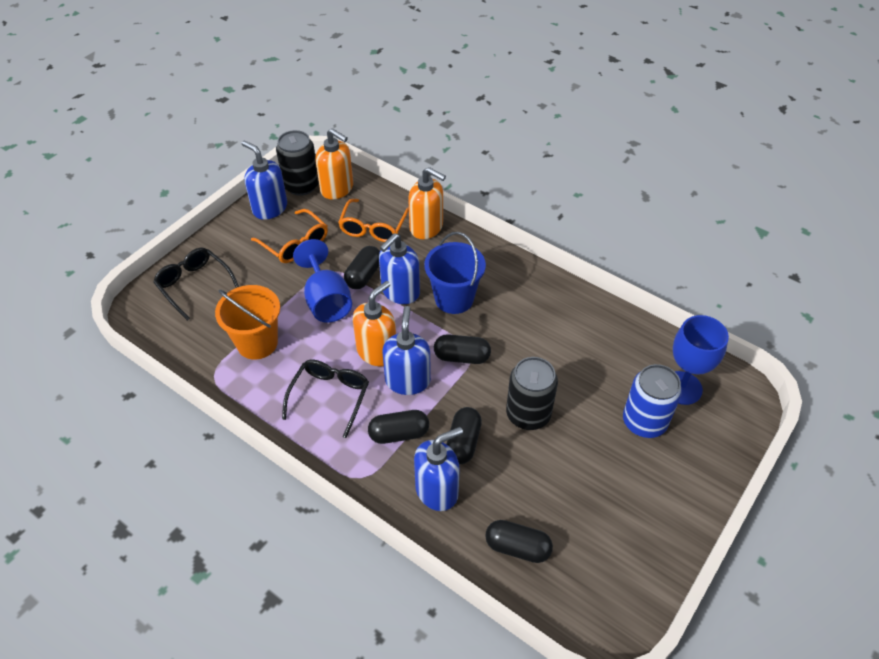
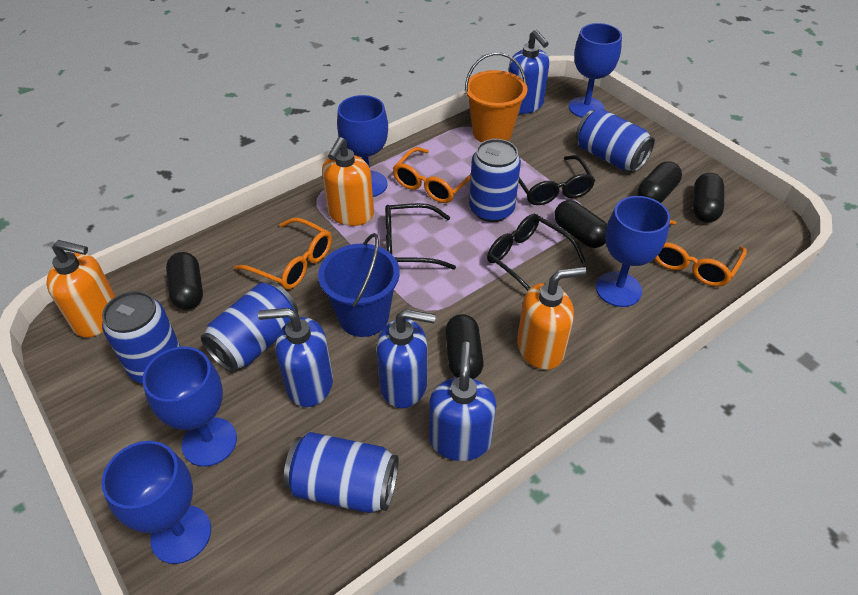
black can: [276,130,319,196] [506,357,558,430] = 2 -> none = 0
black glasses: [153,248,239,321] [282,360,369,438] = 2 -> [385,203,456,270] [487,214,586,291] [518,155,595,205] = 3
blue can: [623,364,682,438] = 1 -> [102,291,181,384] [201,282,298,372] [284,432,399,513] [469,139,521,222] [576,108,655,172] = 5
blue goblet: [293,239,352,323] [673,315,729,405] = 2 -> [101,441,211,564] [142,347,237,467] [337,95,388,197] [569,23,622,118] [596,196,670,307] = 5
orange glasses: [251,209,328,263] [338,199,409,242] = 2 -> [234,218,332,290] [393,147,471,203] [655,220,747,287] = 3

